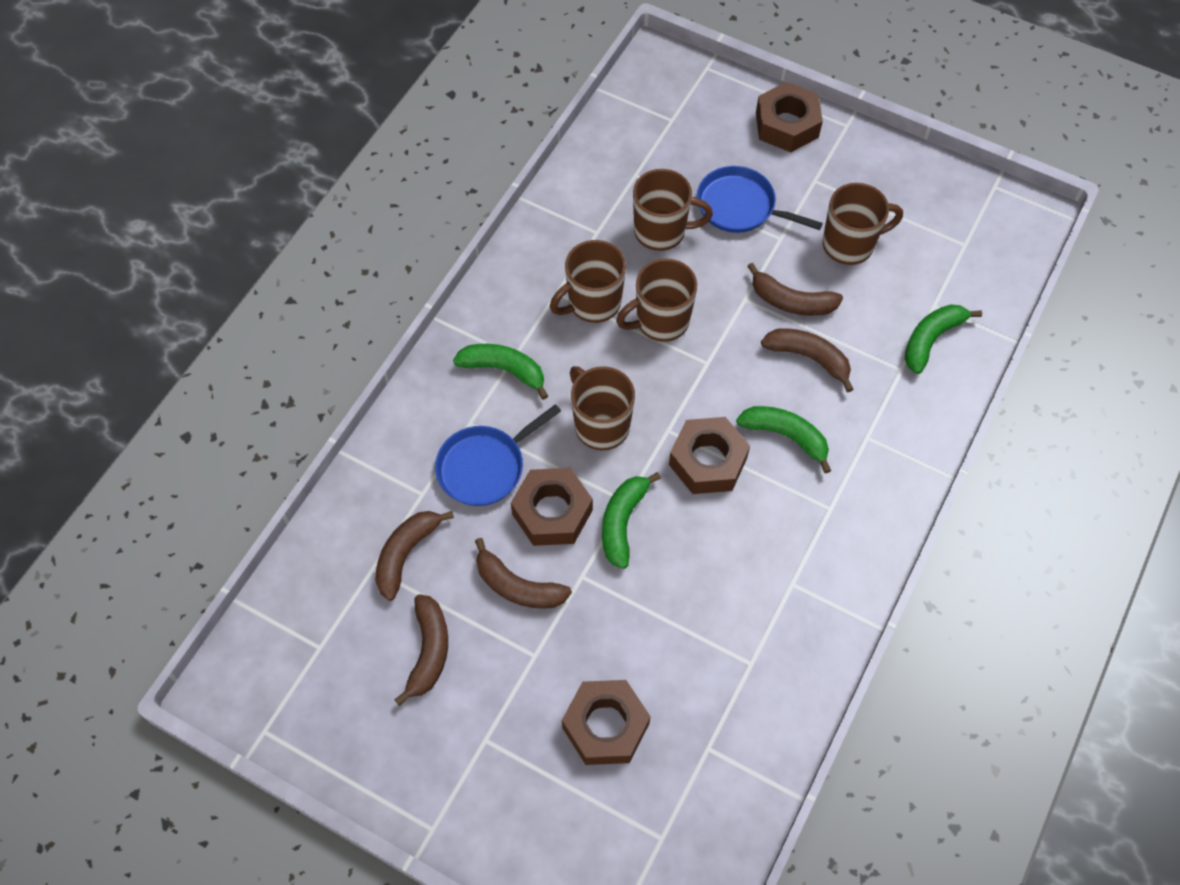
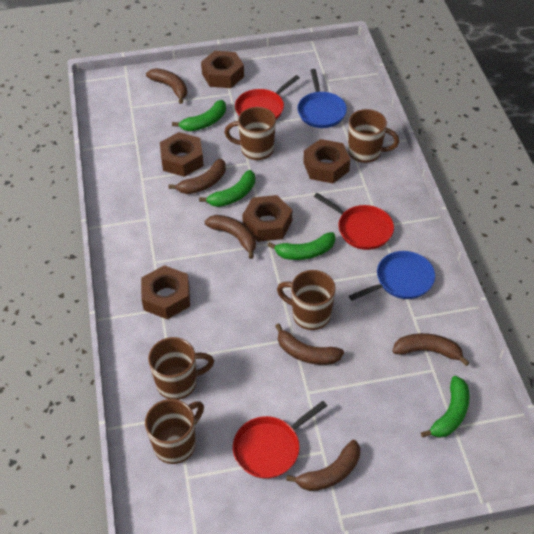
brown banana: [376,511,454,601] [394,594,448,706] [475,538,572,609] [747,263,843,316] [761,328,853,392] = 5 -> [146,68,187,104] [169,159,226,194] [205,215,256,259] [275,323,344,365] [286,440,360,491] [393,333,470,366] = 6
brown nut: [511,468,593,546] [562,680,651,765] [669,417,750,494] [756,82,823,152] = 4 -> [141,265,190,319] [160,132,204,177] [201,51,244,88] [242,195,292,242] [303,139,350,183] = 5
red pan: none = 0 -> [233,401,327,479] [235,75,300,120] [314,193,394,250] = 3

